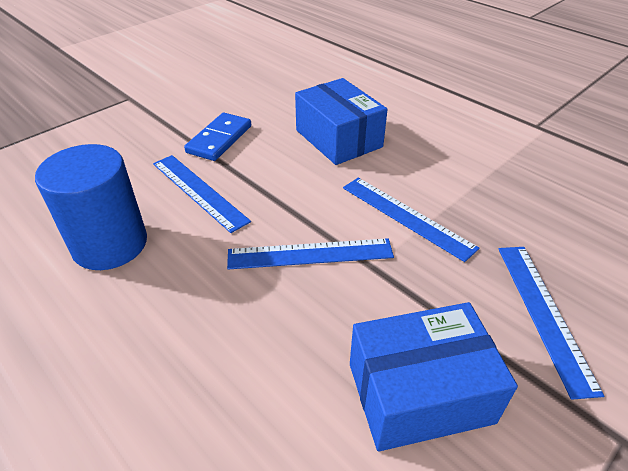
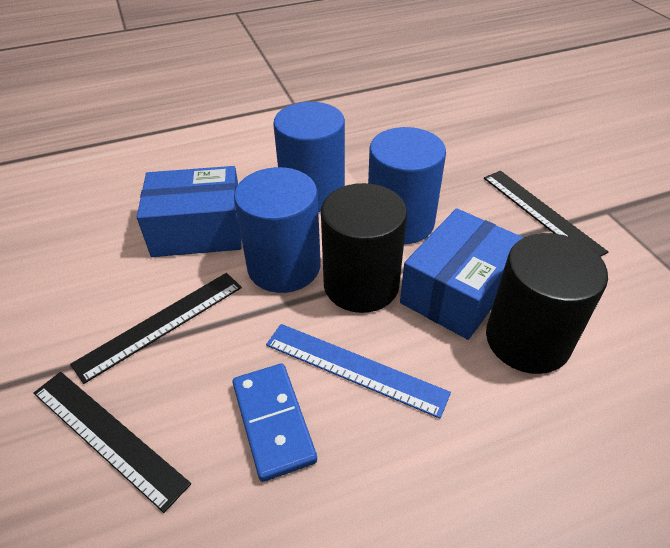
black cylinder: none = 0 -> [321,183,407,313] [486,233,608,374] = 2
black ruler: none = 0 -> [33,372,191,513] [70,273,242,384] [484,171,608,257] = 3
blue cylinder: [35,144,147,270] = 1 -> [234,167,321,293] [273,102,345,212] [368,127,446,244] = 3
blue ruler: [153,155,251,233] [227,238,394,269] [343,178,479,262] [498,247,604,400] = 4 -> [266,324,451,419] = 1

